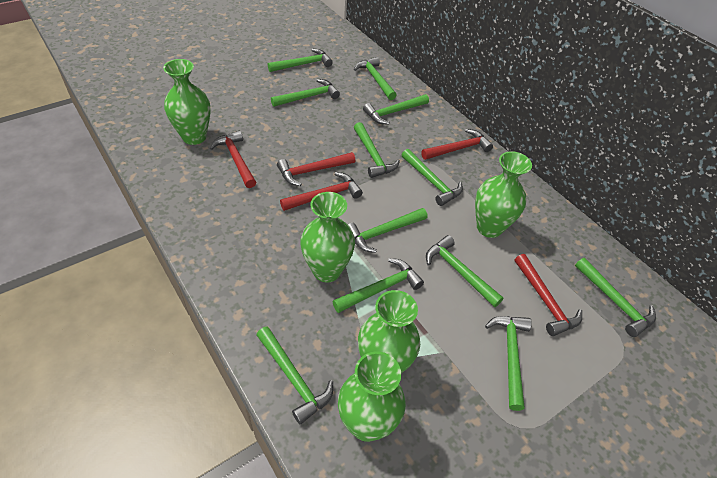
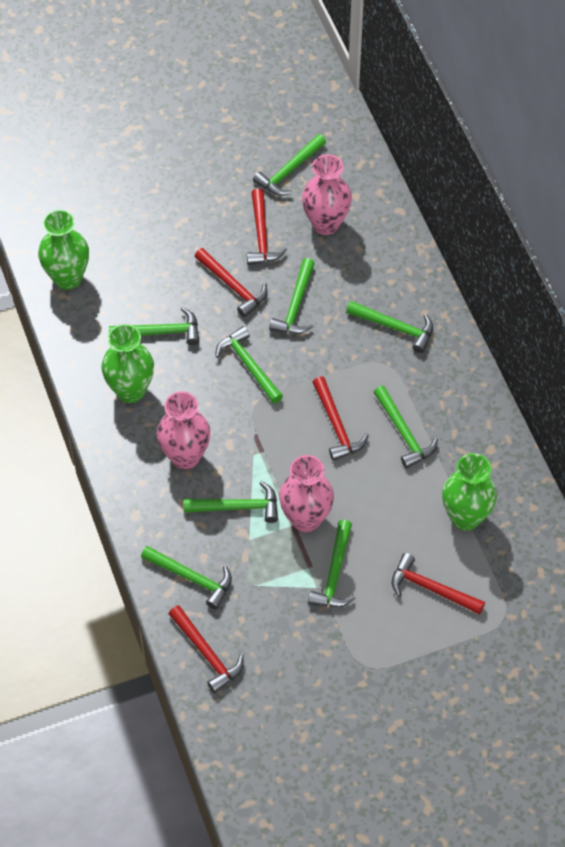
green hammer: [257,326,333,424] [268,49,333,72] [271,79,340,107] [333,258,424,313] [348,208,427,253] [354,57,397,100] [354,122,400,178] [363,94,429,125] [402,149,463,206] [426,235,503,307] [485,316,532,411] [575,258,656,337] = 12 -> [109,307,200,345] [141,546,232,609] [183,481,278,523] [215,326,283,404] [253,134,326,196] [269,258,315,334] [308,520,355,607] [346,301,433,353] [374,386,438,468] = 9
green vase: [163,59,211,145] [300,192,355,282] [338,351,406,442] [358,290,420,373] [475,151,532,238] = 5 -> [38,210,89,290] [101,324,154,403] [442,453,497,531] = 3
pink vase: none = 0 -> [157,391,210,469] [279,455,334,532] [302,154,352,235] = 3

